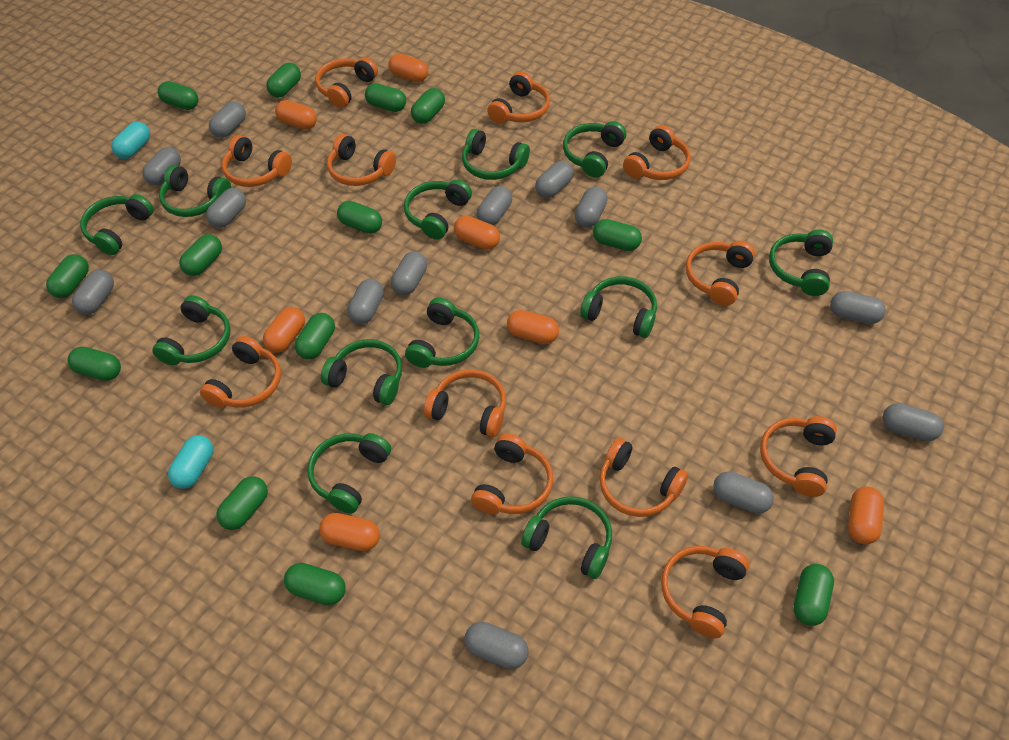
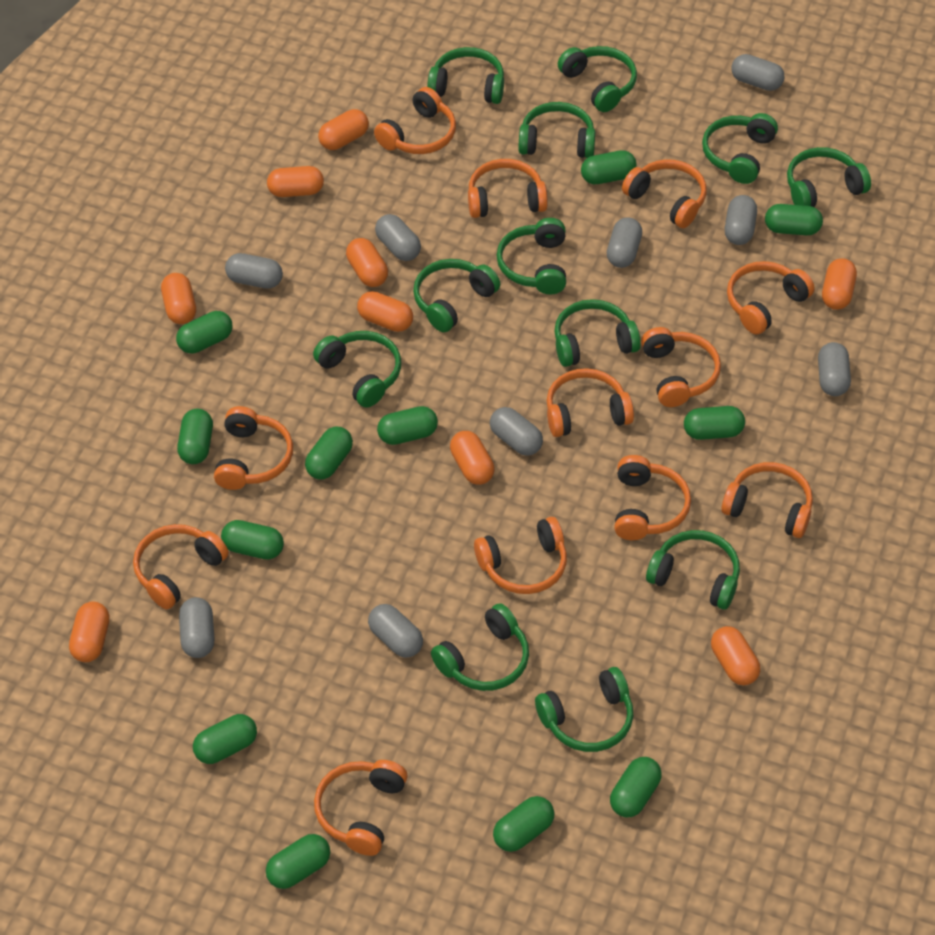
green capsule: [46,254,89,298] [68,346,121,381] [158,81,199,110] [179,234,222,276] [216,476,268,530] [266,62,301,98] [284,563,346,605] [295,313,335,359] [337,201,382,234] [365,83,406,112] [411,88,445,124] [593,219,642,251] [794,564,834,626] = 13 -> [176,311,233,353] [177,409,213,464] [193,714,257,764] [221,520,284,560] [266,834,330,889] [305,427,353,479] [377,406,438,445] [493,796,554,852] [581,150,637,184] [610,757,662,817] [684,406,745,440] [765,204,823,235] = 12
grey capsule: [72,270,114,315] [142,147,181,186] [206,188,246,228] [209,101,246,138] [347,279,384,324] [391,251,427,295] [465,622,529,669] [476,186,512,225] [535,161,574,198] [575,186,608,228] [713,471,774,514] [830,291,886,324] [883,403,944,441] = 13 -> [179,597,215,658] [225,253,283,289] [368,604,423,658] [375,214,421,261] [490,407,543,456] [607,217,642,268] [725,195,757,245] [731,54,785,91] [818,342,851,396] = 9
orange capsule: [263,307,305,353] [275,100,317,130] [319,513,380,551] [388,54,428,82] [454,216,500,250] [507,310,559,344] [848,487,884,544] = 7 -> [69,602,110,662] [161,273,196,324] [267,166,324,197] [318,109,369,150] [346,238,388,287] [357,291,413,332] [450,431,495,485] [711,626,760,685] [822,258,857,310] = 9
turquoise capsule: [111,122,150,159] [168,435,213,489] = 2 -> none = 0

